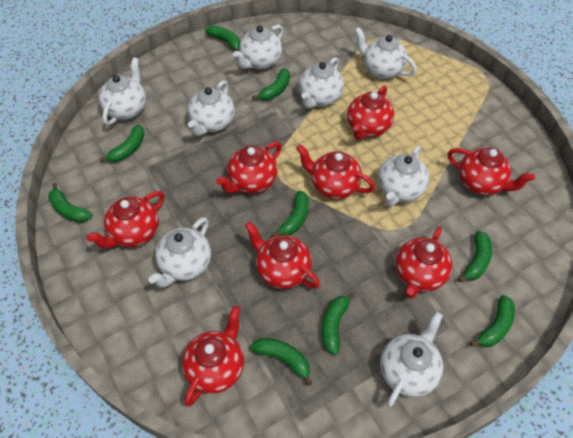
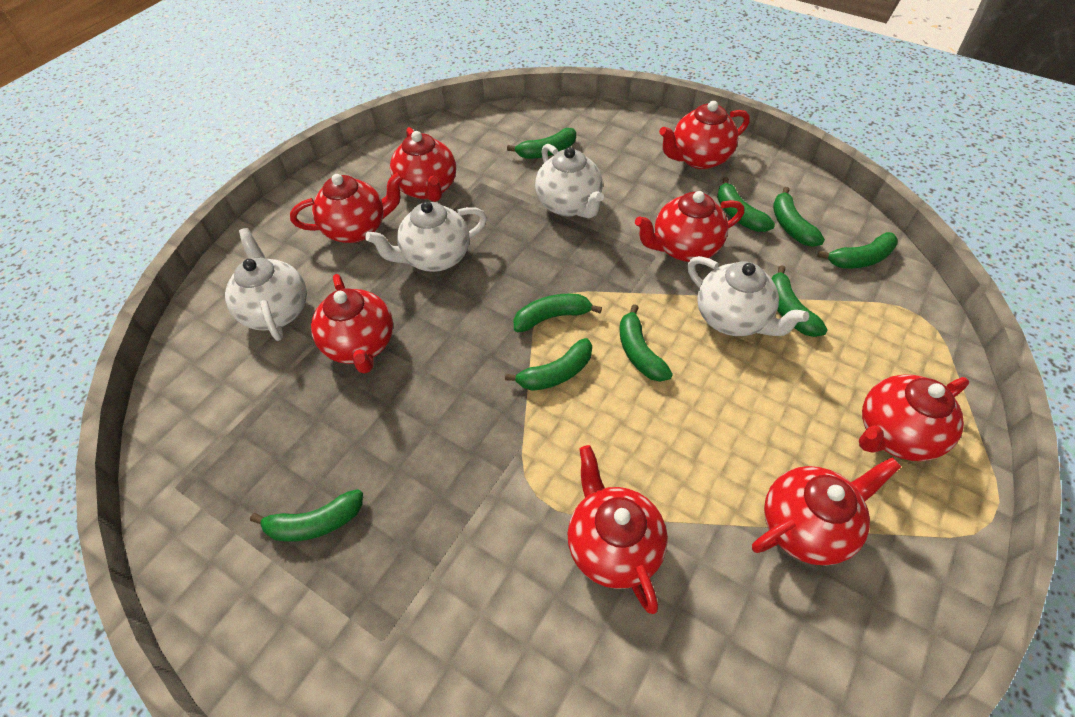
white teapot: [99,57,146,125] [148,217,211,288] [188,80,235,136] [233,25,283,70] [299,57,344,109] [354,27,417,79] [378,146,429,207] [380,312,443,407] = 8 -> [225,228,307,341] [365,201,487,272] [535,144,604,218] [688,256,809,336] = 4

